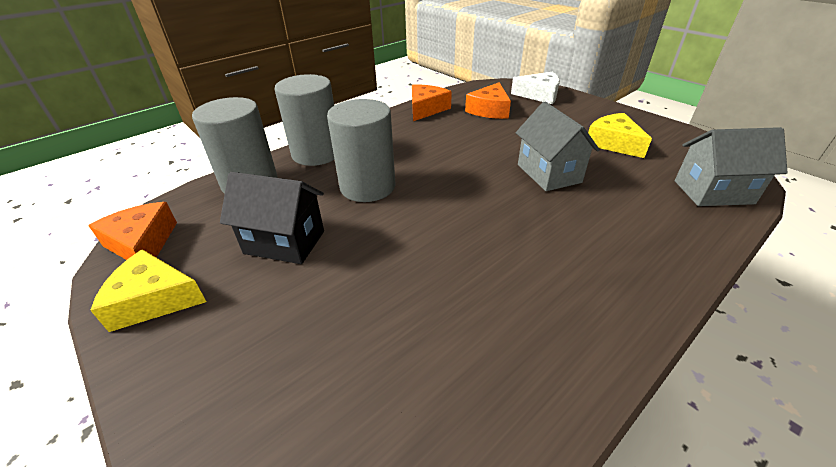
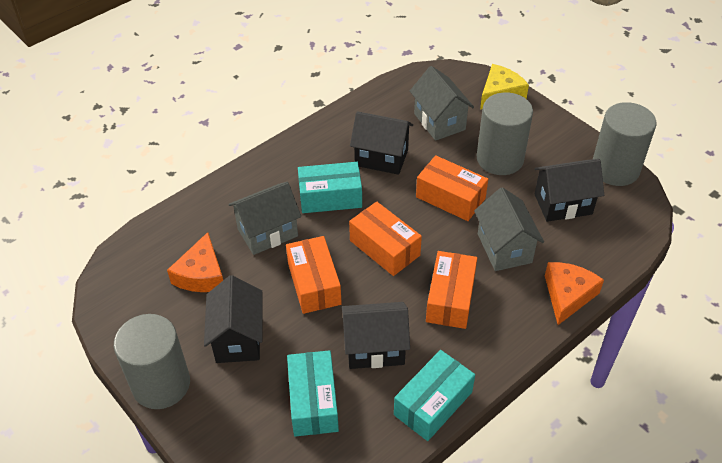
black house: [220,172,324,264] = 1 -> [204,275,262,363] [342,302,410,369] [350,111,413,175] [534,159,604,222] = 4
grey house: [516,101,600,191] [675,127,788,206] = 2 -> [228,182,301,255] [410,66,474,141] [474,187,544,271] = 3
orange box: none = 0 -> [286,236,342,314] [349,201,422,276] [416,155,488,221] [426,251,477,329] = 4
orange cheese: [88,202,177,260] [412,85,452,121] [465,82,511,119] = 3 -> [167,232,223,292] [545,262,604,325] = 2
turquoise box: none = 0 -> [287,350,339,437] [298,162,362,213] [394,350,475,441] = 3
white cheese: [511,72,560,104] = 1 -> none = 0
yellow cheese: [90,249,206,332] [588,113,652,158] = 2 -> [480,64,529,110] = 1

